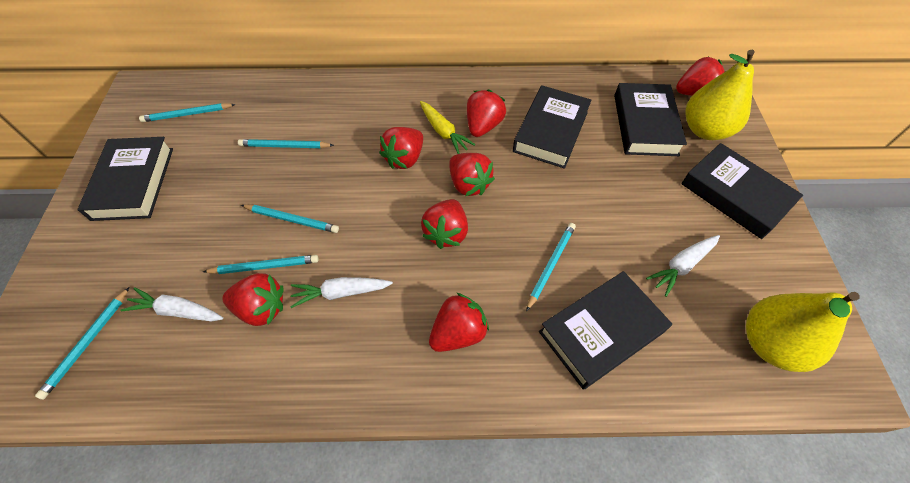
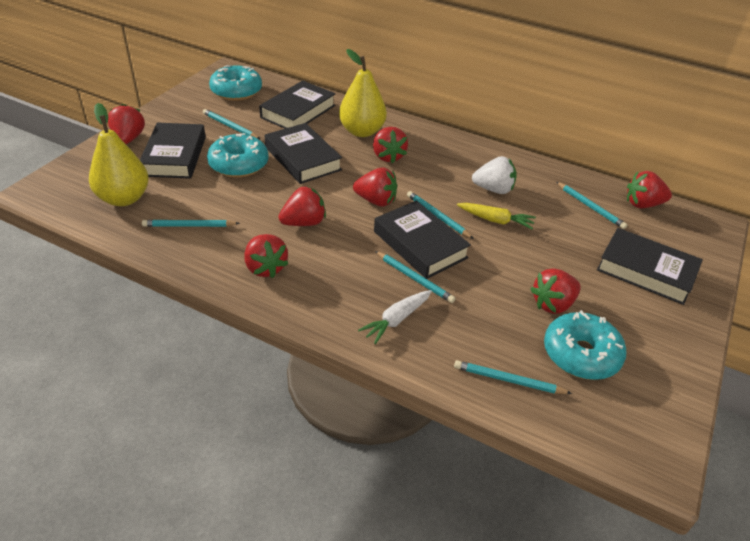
turquoise donut: none = 0 -> [207,133,268,178] [209,65,262,101] [544,310,627,380] = 3
white carrot: [120,287,223,321] [290,277,393,308] [646,235,720,297] = 3 -> [358,290,432,344] = 1
white strawberry: none = 0 -> [472,156,517,194] = 1

